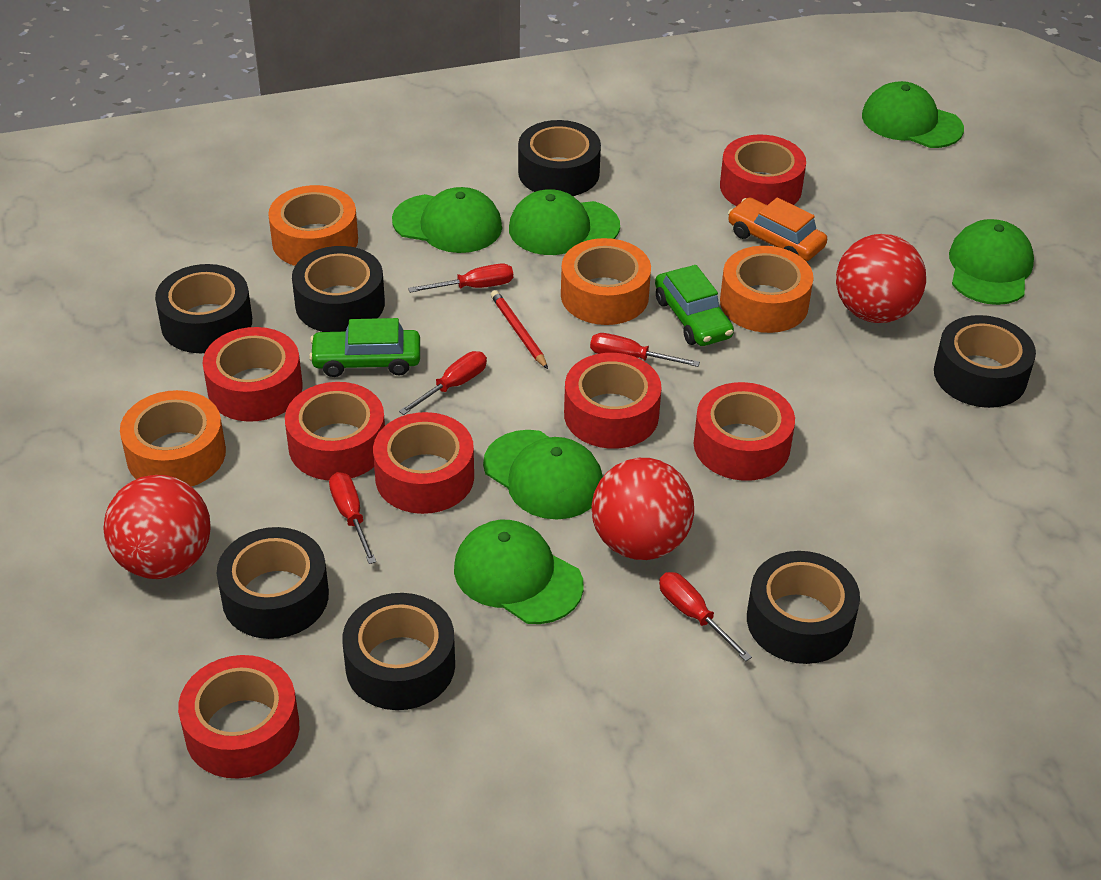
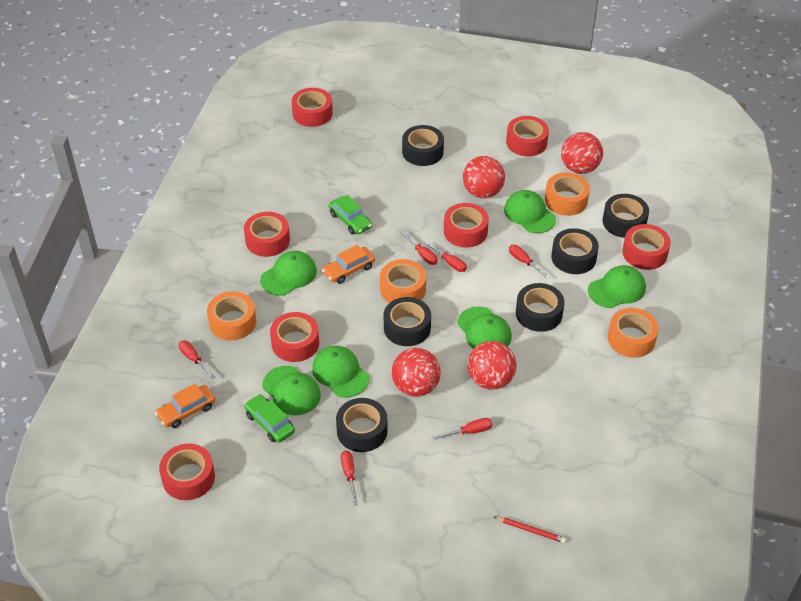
black tape: [155,264,252,353] [217,527,329,639] [292,246,385,332] [342,593,455,710] [518,120,601,196] [747,551,860,664] [934,315,1036,408] = 7 -> [336,398,388,452] [384,297,431,346] [402,125,444,166] [516,283,564,332] [551,228,599,274] [603,194,649,238] = 6
orange car: [728,197,827,261] = 1 -> [155,384,216,428] [322,245,375,284] = 2
red ball: [103,475,211,579] [592,458,694,560] [836,234,926,323] = 3 -> [392,348,441,397] [463,156,505,198] [468,341,516,390] [561,132,603,174] = 4
red screwdriver: [329,472,376,564] [399,351,487,415] [408,264,513,293] [590,333,700,367] [659,572,752,661] = 5 -> [179,340,215,379] [341,450,358,505] [401,231,438,265] [424,242,467,272] [433,418,492,440] [509,245,549,279] = 6

